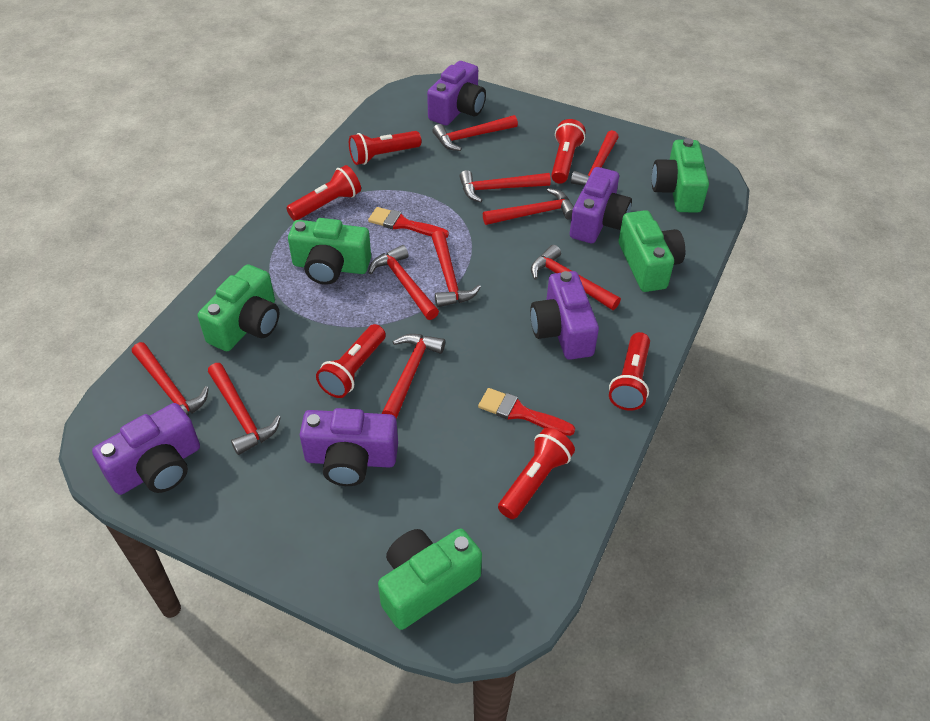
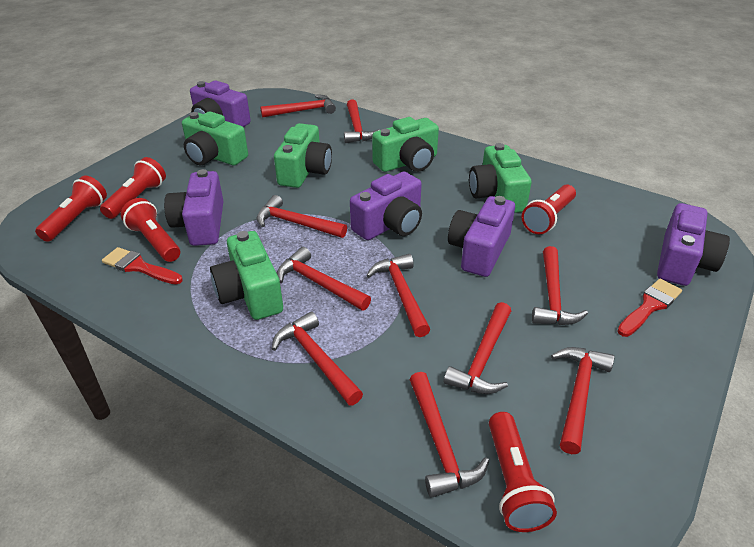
red flashlight: [287,165,361,221] [316,324,386,398] [349,131,421,165] [498,428,575,519] [551,119,585,184] [609,332,650,411] = 6 -> [35,175,107,242] [100,157,166,219] [121,198,180,262] [489,412,557,532] [522,185,576,234] = 5

